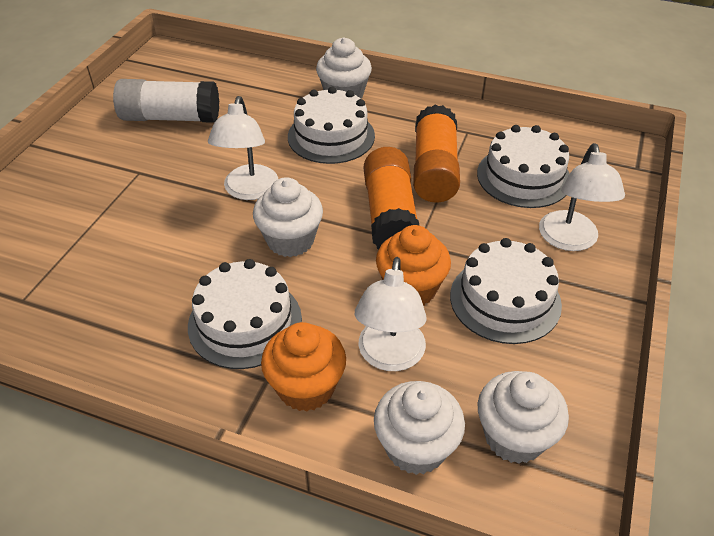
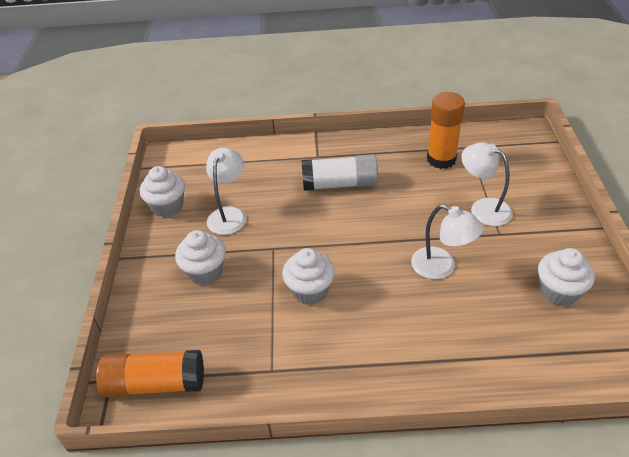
orange cupcake: [261,322,346,411] [376,225,451,306] = 2 -> none = 0
white cake: [188,259,302,369] [288,87,375,164] [450,238,562,344] [477,125,570,208] = 4 -> none = 0

